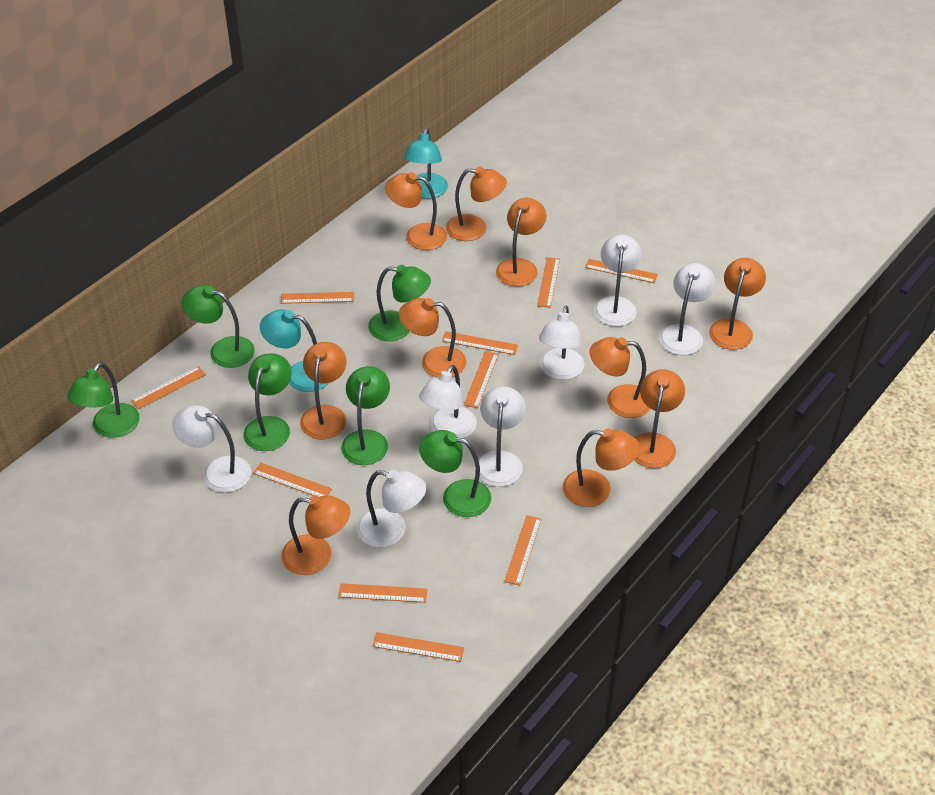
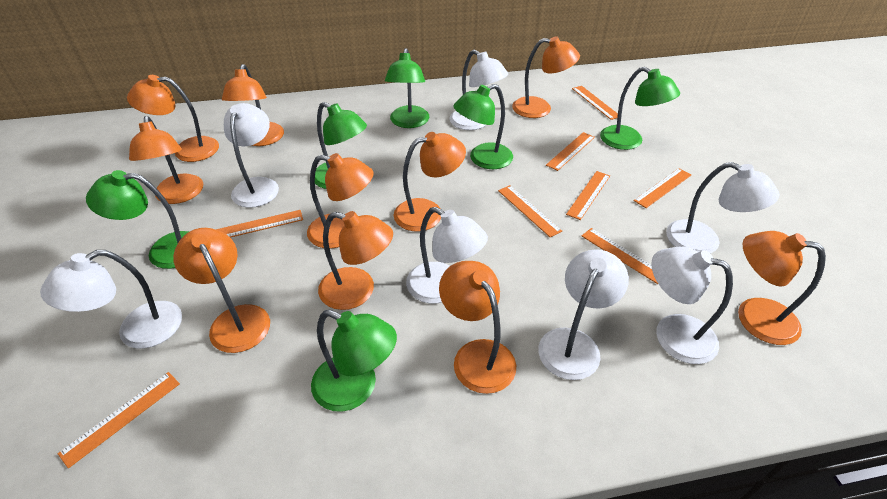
orange ruler: [131,366,206,409] [253,462,332,497] [281,292,354,304] [338,583,427,603] [373,632,464,662] [442,331,518,355] [464,351,499,408] [504,515,542,586] [537,257,560,308] [585,259,658,283] = 10 -> [58,372,180,468] [216,210,303,238] [498,185,562,237] [546,132,595,171] [566,171,610,220] [572,86,618,120] [582,228,658,284] [633,168,691,208] = 8
turquoise lamp: [260,309,328,392] [404,128,448,198] = 2 -> none = 0

